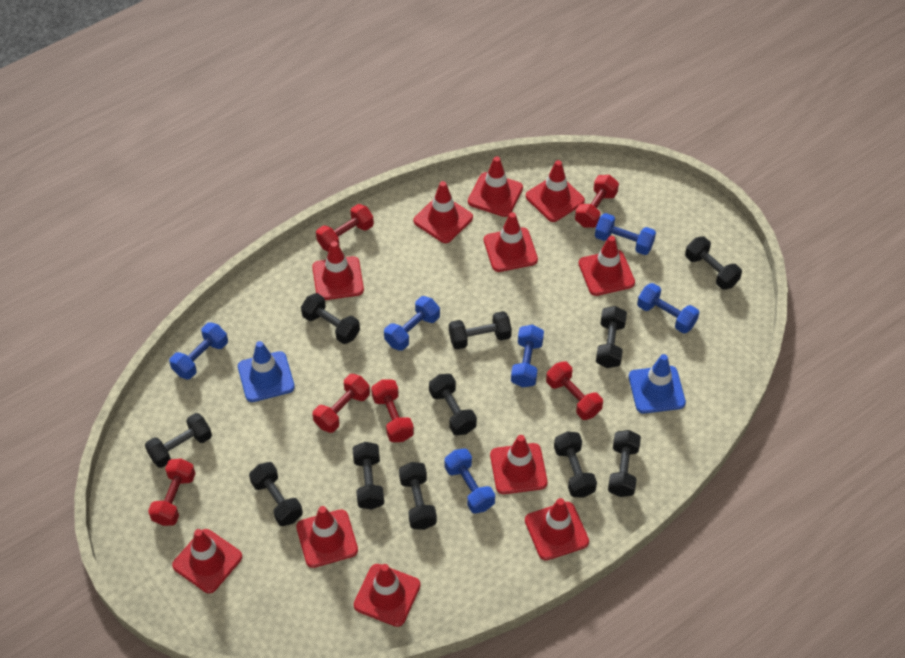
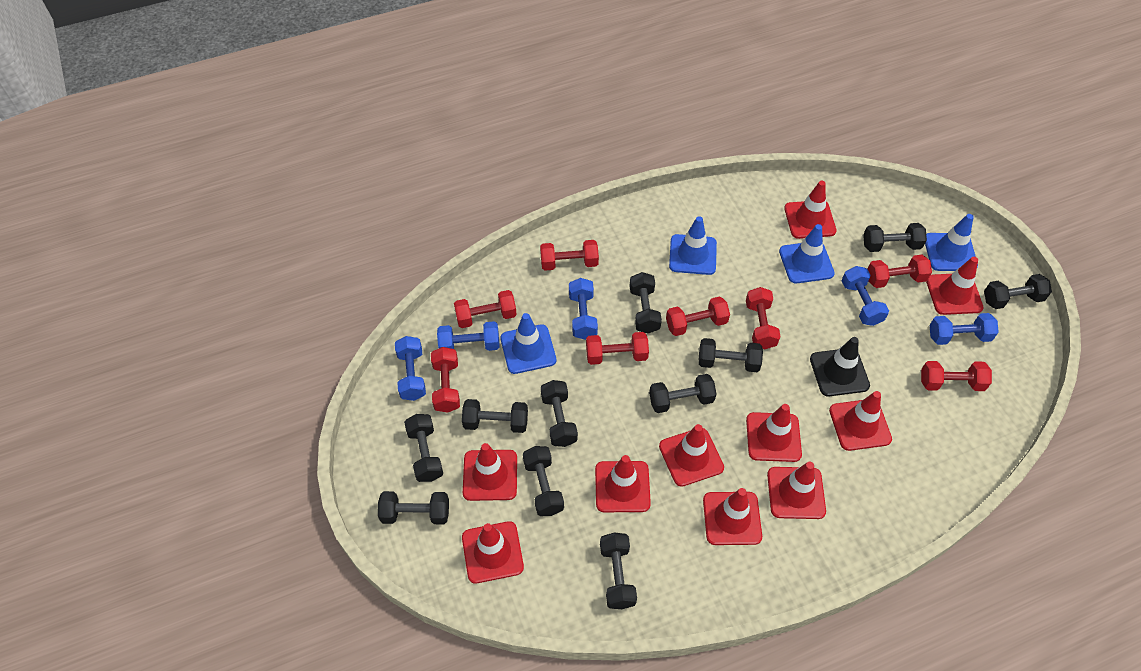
black traffic cone: none = 0 -> [810,337,870,396] = 1
blue dumbbell: [169,322,228,379] [384,296,440,351] [444,448,495,513] [511,325,544,387] [595,213,656,255] [637,283,699,334] = 6 -> [395,336,426,401] [437,321,500,351] [569,278,598,340] [842,266,889,326] [930,313,999,345] = 5
blue traffic cone: [238,341,295,402] [629,354,686,414] = 2 -> [500,313,556,374] [669,216,717,275] [779,224,835,283] [925,214,978,271] = 4
red dumbbell: [148,459,196,526] [313,374,370,433] [316,204,374,252] [371,379,414,442] [546,361,603,420] [575,175,619,228] = 6 -> [431,347,460,413] [454,290,517,328] [540,240,599,271] [586,332,649,365] [666,296,730,336] [746,287,781,349] [868,255,932,288] [921,361,992,391] = 8
red traffic cone: [172,529,242,593] [296,506,358,568] [312,241,364,300] [354,564,421,627] [413,181,473,243] [468,156,523,217] [484,212,538,272] [490,435,547,494] [525,498,589,560] [526,160,585,222] [579,236,635,296] = 11 -> [462,521,524,584] [463,443,517,501] [595,455,651,512] [659,424,724,487] [703,488,762,545] [746,404,802,462] [767,462,826,519] [784,181,837,239] [829,391,892,451] [926,257,983,315] = 10

